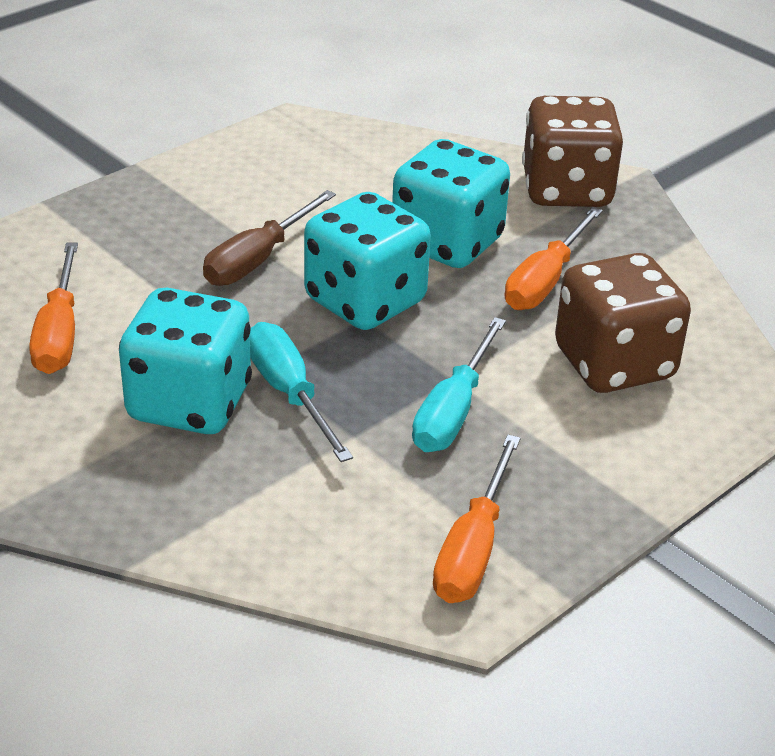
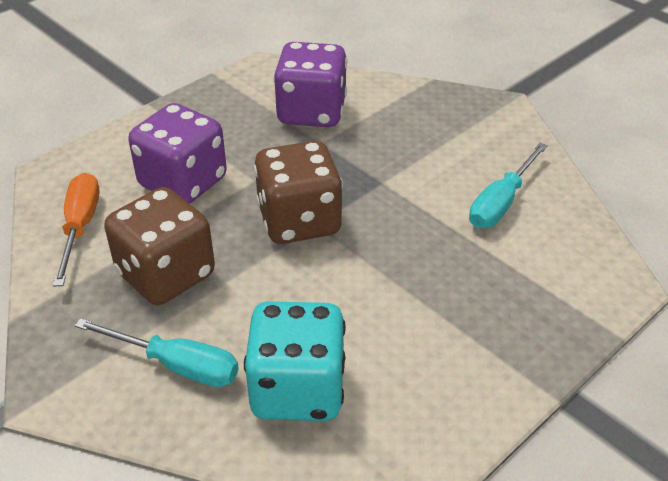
brown screwdriver: [203,190,336,286] = 1 -> none = 0
orange screwdriver: [29,243,78,374] [433,434,521,603] [505,207,603,310] = 3 -> [53,173,100,286] = 1
purple dice: none = 0 -> [128,103,227,204] [273,42,347,127] = 2
turquoise dice: [119,288,252,434] [304,192,431,330] [392,139,510,268] = 3 -> [244,301,346,421] = 1

